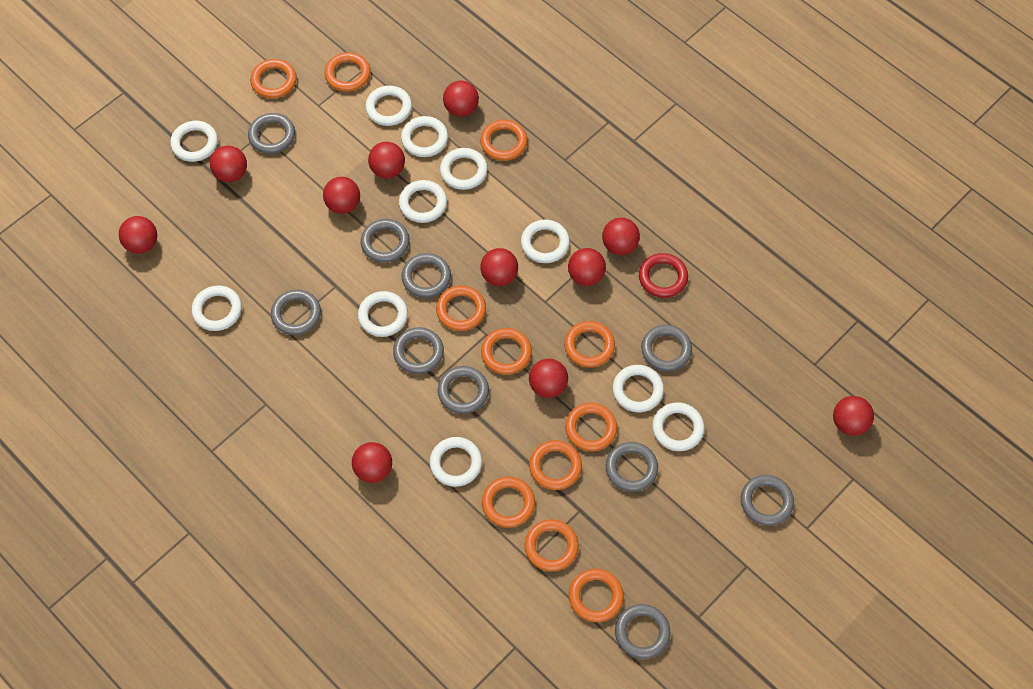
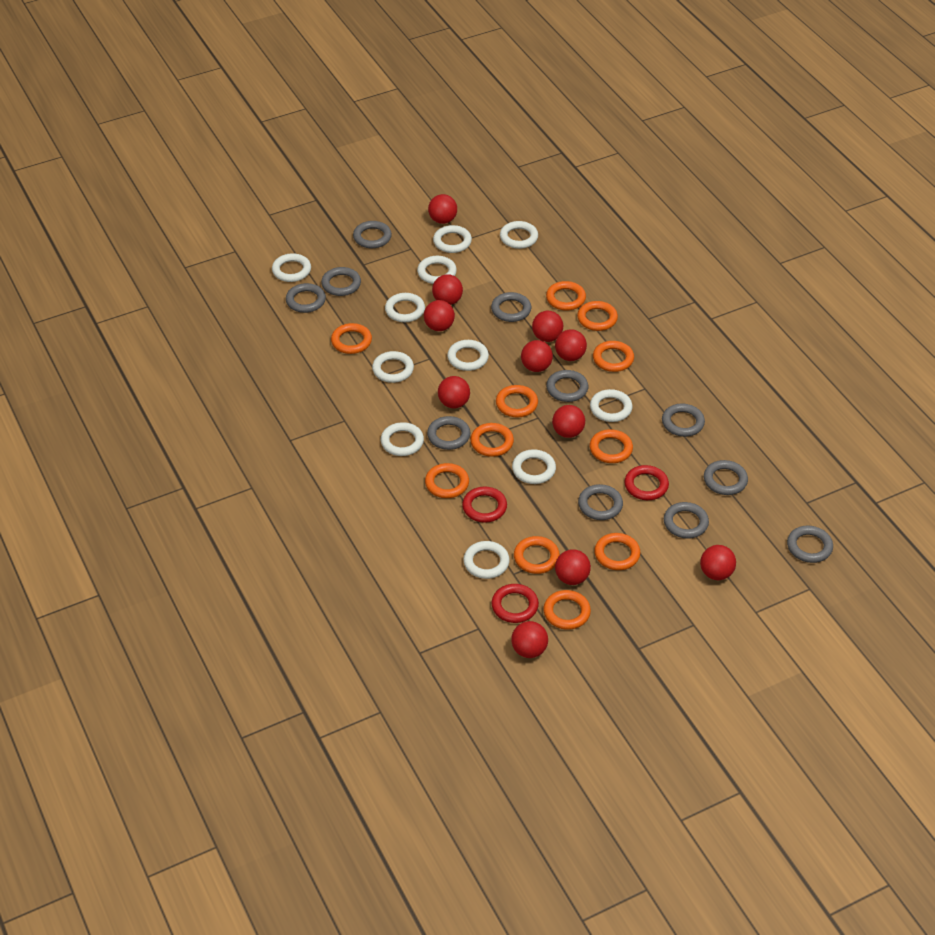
grey ring: [248,113,295,154] [271,290,321,335] [361,219,409,263] [393,327,444,374] [401,253,451,298] [438,366,489,414] [606,442,658,492] [615,604,670,659] [641,325,692,371] [741,475,794,526] = 10 -> [286,283,326,313] [321,267,361,296] [353,221,392,248] [427,416,470,450] [491,292,531,322] [546,370,588,402] [578,484,623,520] [662,404,705,437] [664,502,709,539] [704,460,748,495] [787,525,833,563] = 11
red ring: [639,253,688,298] = 1 -> [462,487,507,523] [491,584,539,623] [624,465,669,500] = 3

